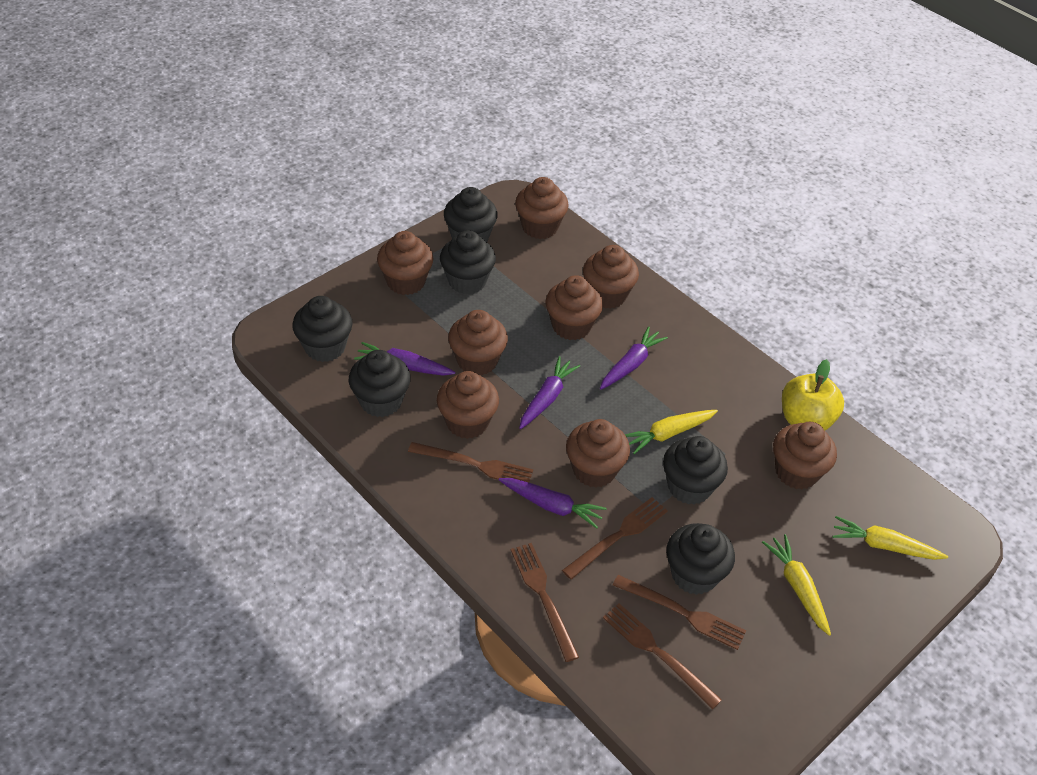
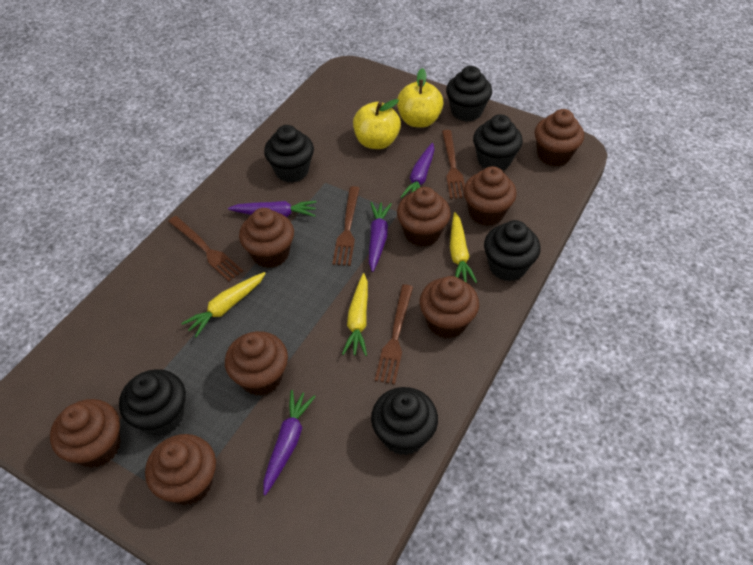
brown fork: [408,442,533,482] [511,543,579,662] [562,497,668,580] [603,603,722,710] [613,575,746,650] = 5 -> [168,216,243,281] [332,186,360,266] [375,284,413,384] [442,130,465,199] = 4
yellow apple: [782,359,844,430] = 1 -> [353,99,401,149] [397,68,444,128] = 2

